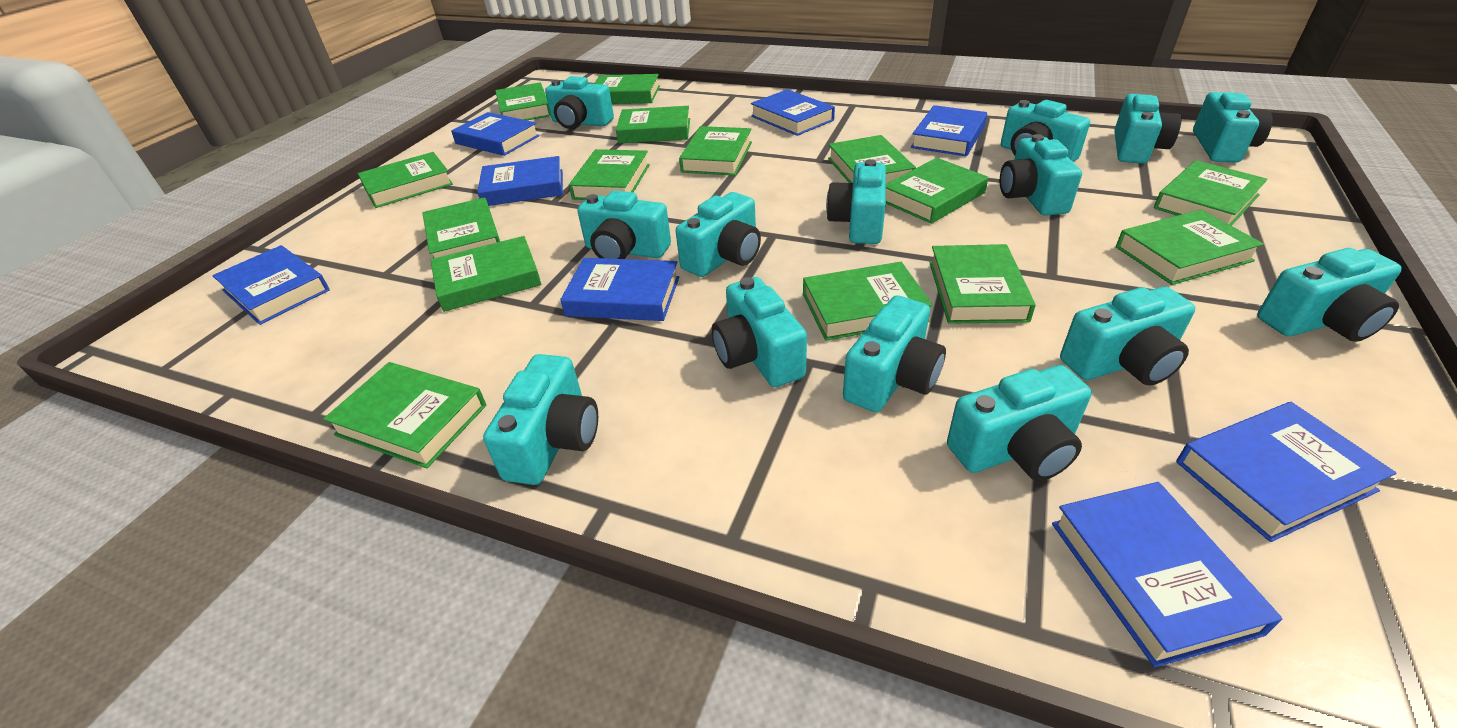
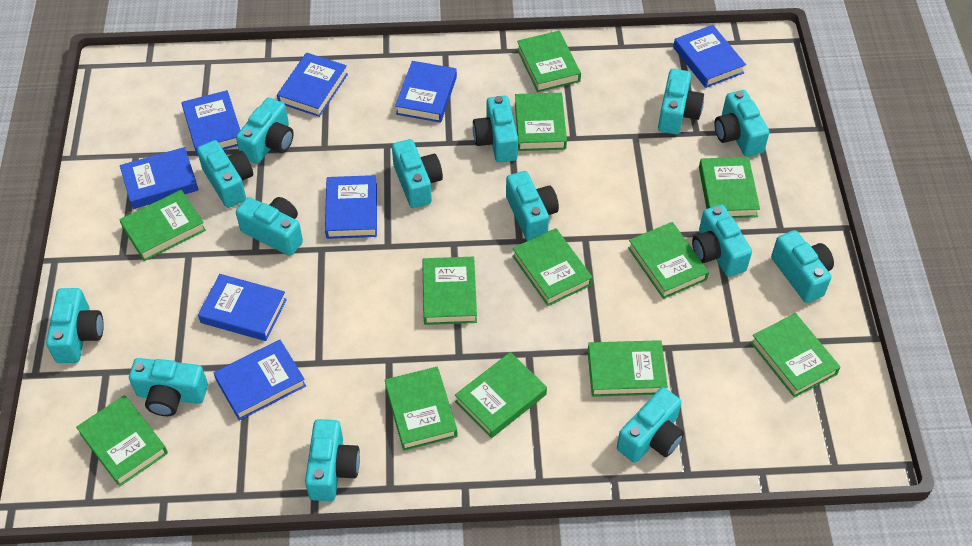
green book: [323,362,486,468] [358,152,453,208] [422,197,500,258] [431,236,542,312] [495,82,551,120] [569,149,650,200] [594,74,660,104] [616,106,690,143] [679,126,752,176] [803,262,933,341] [828,135,916,183] [886,158,988,224] [929,244,1036,324] [1116,209,1264,285] [1154,160,1268,226] = 15 -> [76,395,168,487] [119,190,206,261] [385,367,458,451] [422,257,477,325] [455,352,547,438] [512,228,593,306] [515,93,567,151] [517,31,581,92] [588,340,668,397] [628,222,709,299] [699,157,760,218] [750,313,841,398] = 12

